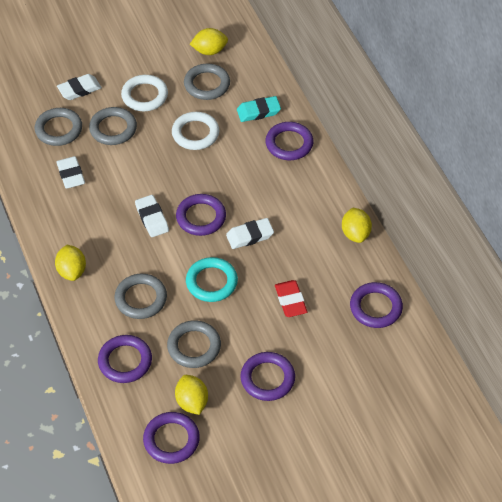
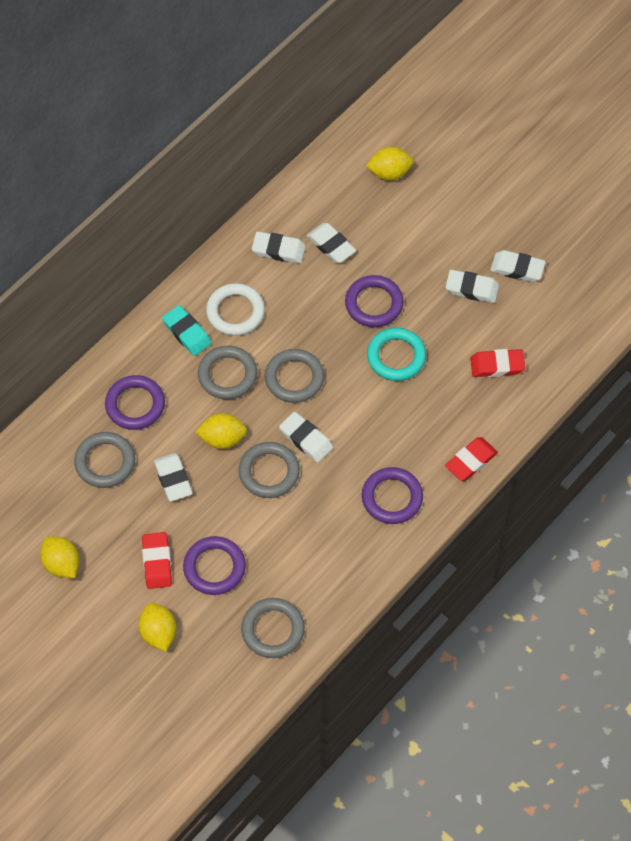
purple ring: [98,335,152,383] [143,412,200,464] [176,194,226,236] [240,352,295,401] [265,122,314,160] [350,282,403,328] = 6 -> [105,375,165,430] [183,536,246,595] [345,275,404,327] [362,467,423,524] = 4
red eraser: [275,280,307,317] = 1 -> [142,532,172,589] [445,437,498,481] [470,349,525,377] = 3
white eraser: [56,156,85,189] [57,74,102,100] [135,195,169,237] [226,218,274,249] = 4 -> [154,453,193,502] [252,232,306,263] [279,412,333,463] [307,223,356,263] [446,270,499,303] [490,250,546,282] = 6
white ring: [121,75,168,111] [172,112,219,150] = 2 -> [206,283,265,336] = 1

